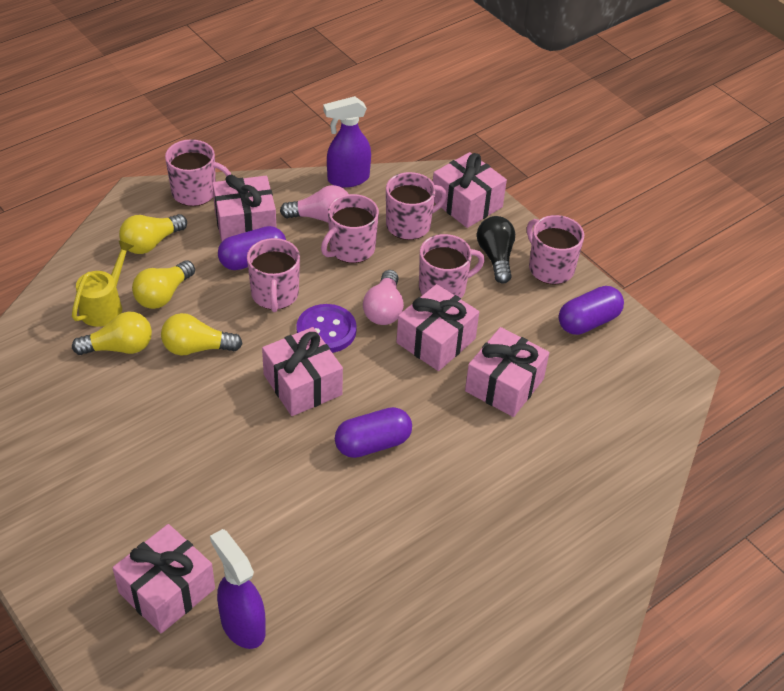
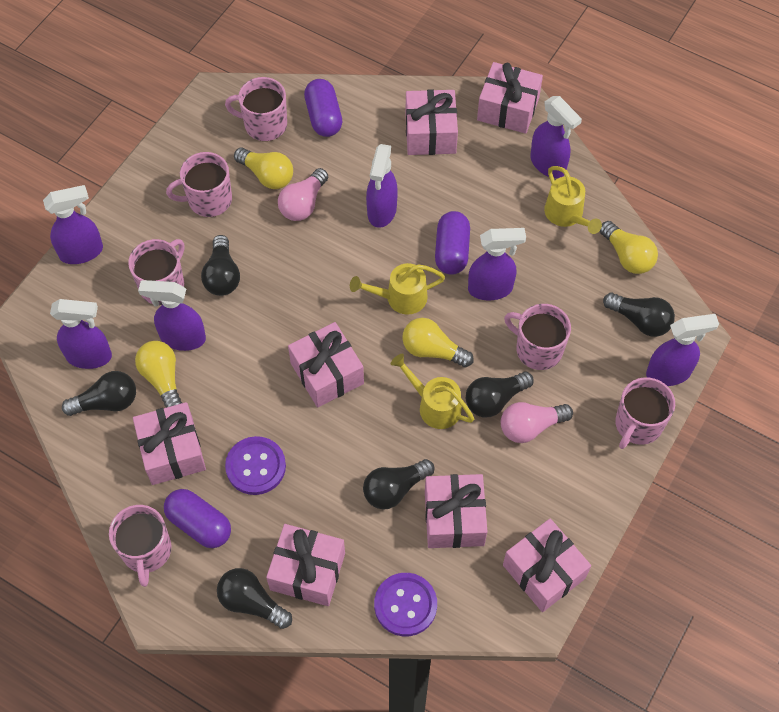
black light bulb: [477,216,515,284] = 1 -> [62,371,136,416] [201,235,240,296] [217,568,292,629] [363,459,435,509] [466,372,533,417] [603,293,675,337] = 6
pink gift: [113,524,215,634] [212,175,277,242] [262,327,343,416] [396,284,479,371] [433,152,507,228] [465,327,549,417] = 6 -> [133,402,206,485] [266,524,345,606] [288,322,364,407] [405,89,458,155] [425,474,487,548] [477,62,543,134] [503,518,591,612] = 7
purple button: [296,304,357,353] = 1 -> [225,436,286,495] [374,573,437,636] = 2
purple spray bottle: [210,529,266,649] [323,96,371,188] = 2 -> [43,185,103,264] [50,299,112,369] [138,280,206,351] [366,144,397,228] [468,228,526,301] [530,96,582,178] [646,314,719,386] = 7
yellow watering can: [72,240,134,327] = 1 -> [350,263,445,315] [391,354,474,429] [544,166,602,234] = 3

